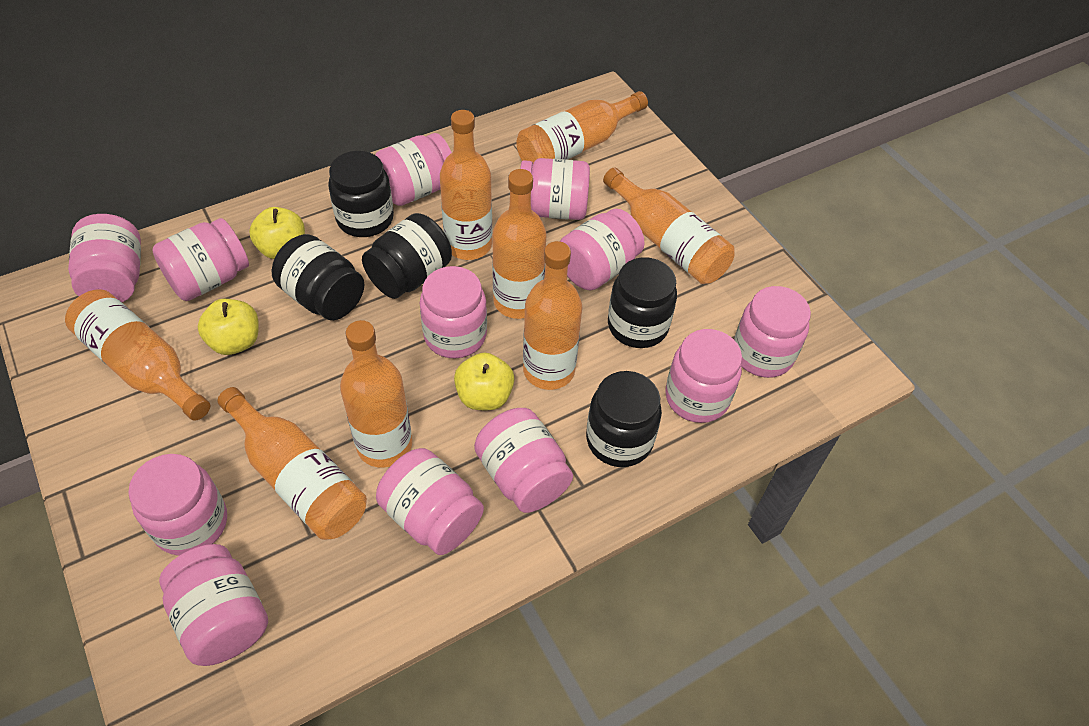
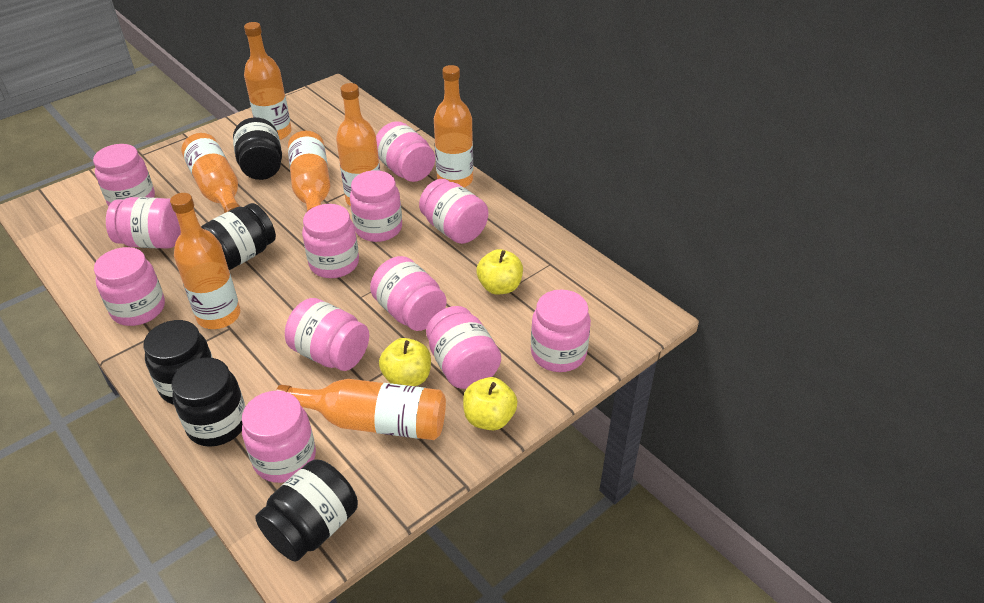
orange bottle: [65,289,210,421] [217,387,367,540] [340,320,412,468] [440,110,492,260] [492,169,547,319] [517,91,648,163] [523,241,582,390] [603,168,735,284] = 8 -> [170,193,240,329] [181,133,240,213] [244,22,292,140] [276,379,446,440] [288,131,330,211] [336,83,380,206] [434,65,473,188] = 7

